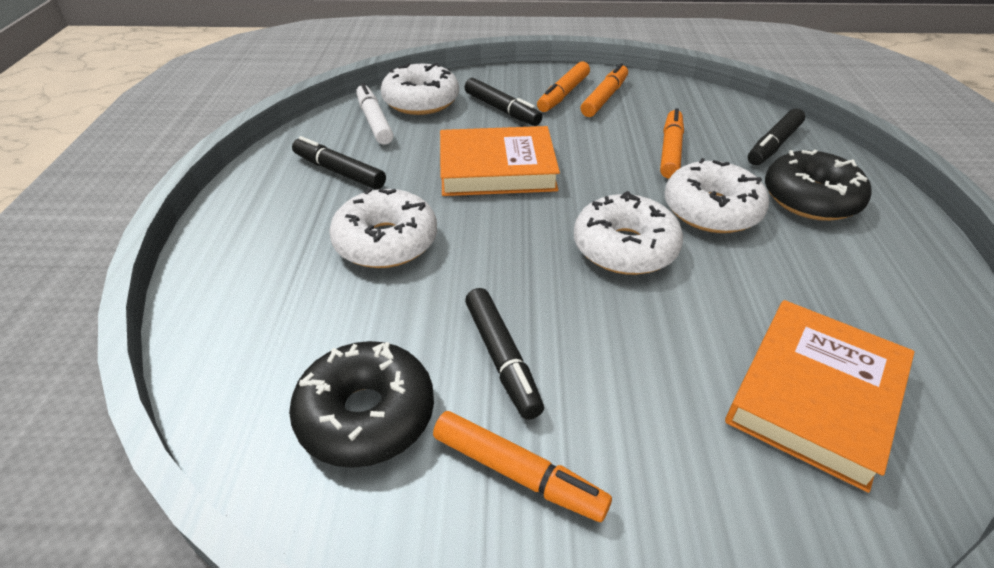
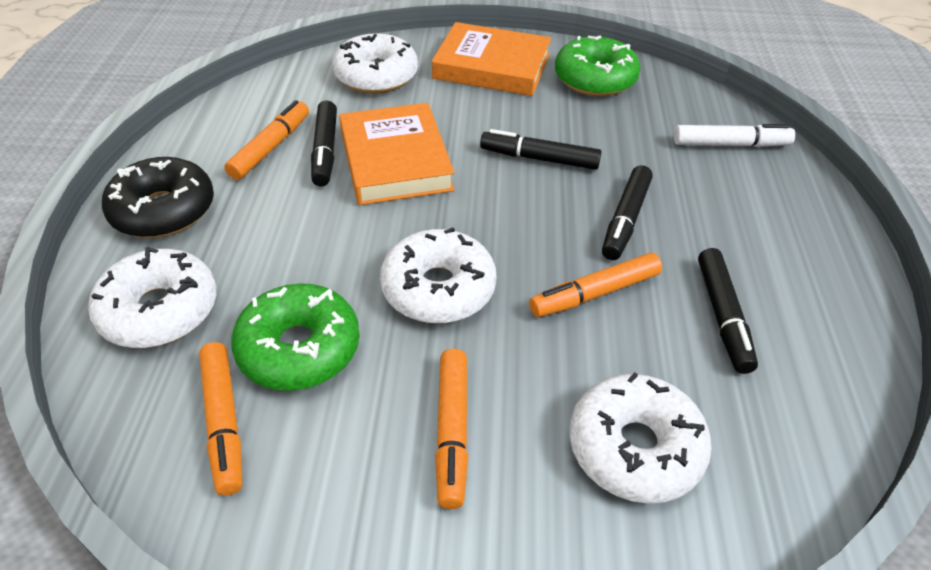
black donut: [289,341,434,468] [765,150,871,221] = 2 -> [102,157,214,238] = 1
green donut: none = 0 -> [231,283,360,391] [555,35,641,96] = 2

